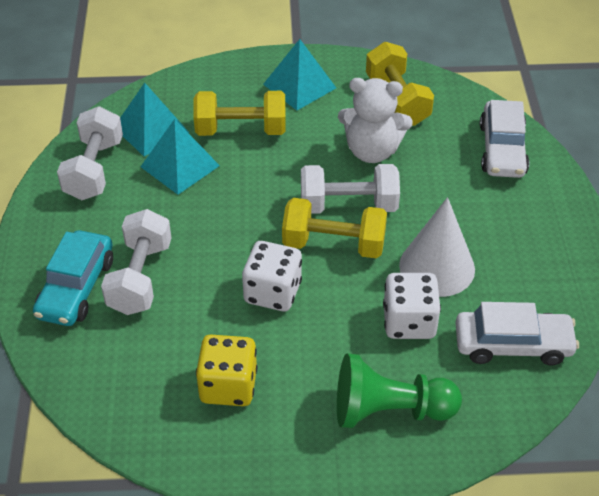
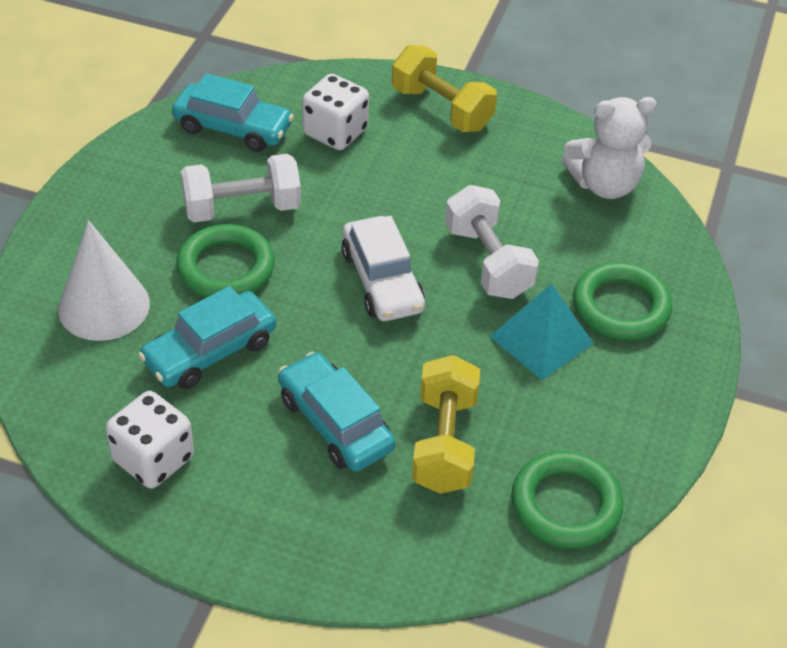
green pawn: [337,353,462,428] = 1 -> none = 0
green ring: none = 0 -> [176,224,275,298] [511,451,623,549] [573,262,672,340] = 3
turquoise car: [33,230,113,326] = 1 -> [138,286,276,389] [172,73,294,152] [278,352,396,471] = 3
turquoise pyramid: [120,83,189,156] [140,119,220,195] [263,39,336,111] = 3 -> [489,284,594,380] = 1
white car: [455,302,579,365] [480,100,529,178] = 2 -> [341,216,425,321] = 1
white dumbbell: [57,106,123,200] [101,209,171,315] [301,164,400,214] = 3 -> [181,154,301,222] [445,185,539,299] = 2
yellow dice: [196,335,257,406] = 1 -> none = 0
yellow dumbbell: [193,91,286,136] [282,198,387,259] [366,42,434,126] = 3 -> [392,45,497,132] [412,355,480,494] = 2

